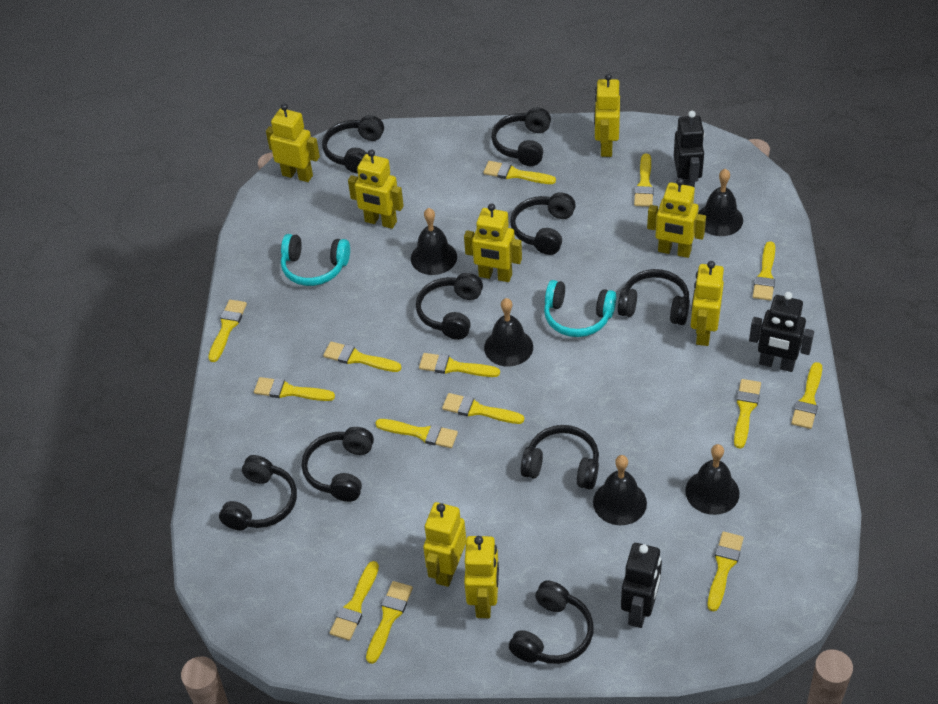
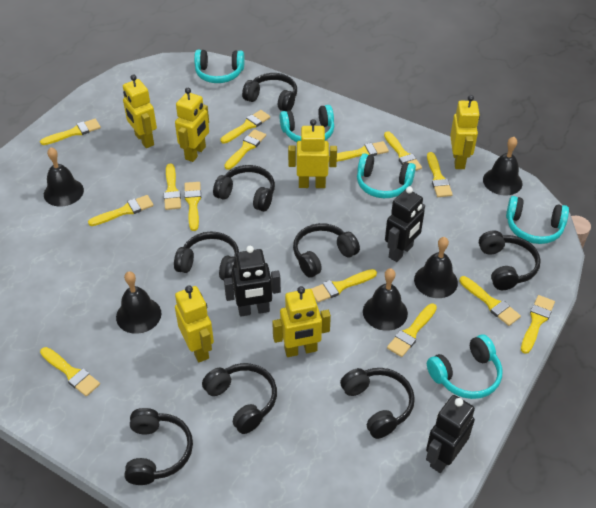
black headphones: [219,455,297,530] [302,427,374,502] [322,115,384,174] [416,273,483,340] [492,108,551,166] [509,580,594,664] [510,192,576,255] [521,425,599,490] [618,269,690,325] = 9 -> [125,408,193,485] [174,232,239,281] [202,363,277,434] [213,165,275,212] [242,73,297,111] [293,223,360,278] [340,368,415,439] [479,230,541,290] = 8
turquoise headphones: [281,234,350,286] [544,280,616,337] = 2 -> [194,49,245,83] [280,105,334,142] [357,153,416,198] [427,335,502,399] [506,196,569,244] = 5
yellow robot: [266,103,320,182] [348,150,404,229] [423,502,466,587] [464,203,522,282] [464,536,499,618] [594,73,620,157] [647,178,706,258] [691,261,724,346] = 8 -> [123,74,157,148] [175,88,209,162] [175,285,214,362] [272,286,331,357] [288,119,337,188] [450,95,480,169] = 6

